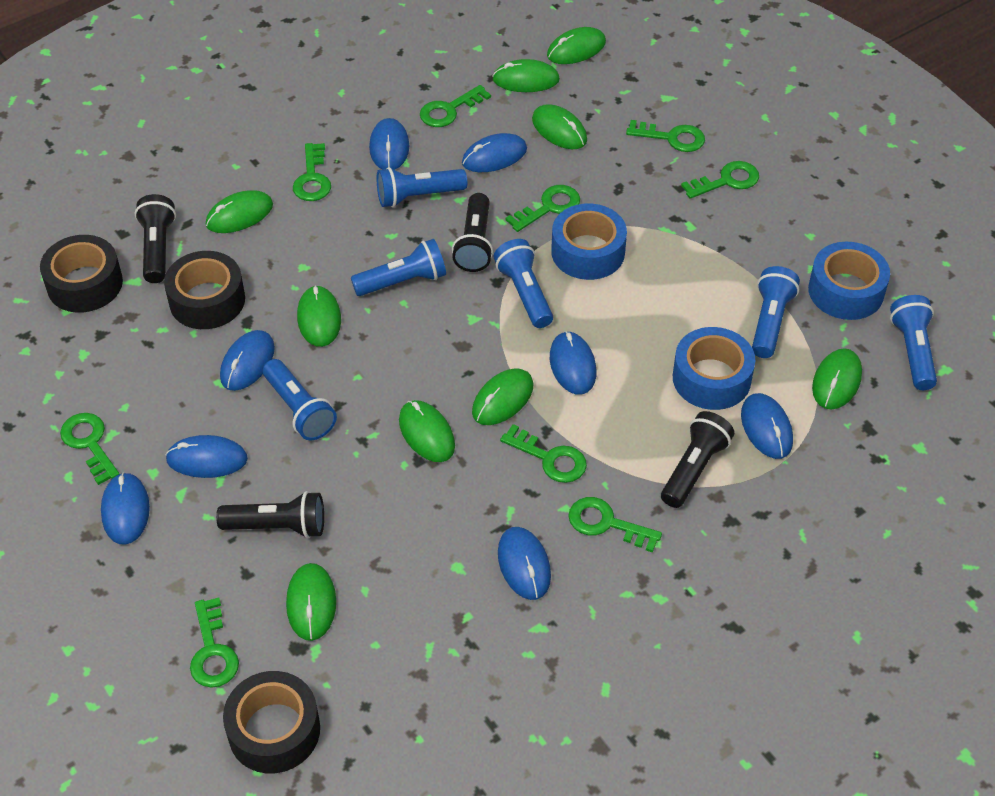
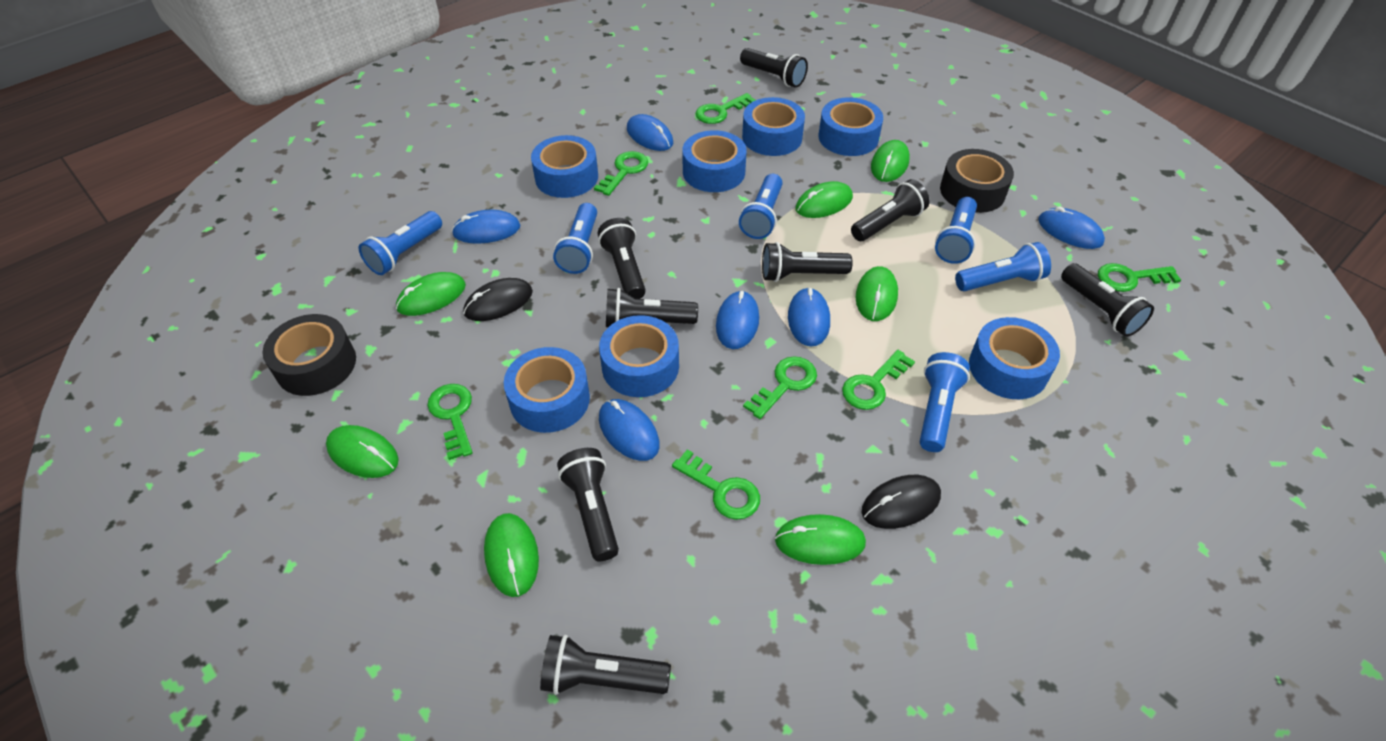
black flashlight: [135,194,176,283] [216,491,324,538] [452,193,493,272] [661,411,735,508] = 4 -> [540,635,671,695] [557,448,619,561] [598,218,646,299] [606,288,698,327] [740,48,808,88] [762,242,853,282] [851,179,930,241] [1061,263,1154,337] = 8
black mouse: none = 0 -> [463,278,533,321] [862,475,941,529] = 2
black tape: [40,235,123,313] [164,251,245,329] [223,671,320,774] = 3 -> [262,314,356,396] [940,149,1014,213] = 2
blue mouse: [101,472,150,545] [165,435,248,478] [220,330,275,391] [369,118,409,170] [462,133,527,172] [498,527,551,600] [550,331,596,395] [741,393,793,459] = 8 -> [452,210,520,244] [599,399,660,461] [627,114,673,151] [716,291,759,349] [788,288,830,347] [1038,206,1105,249] = 6
blue tape: [551,204,627,280] [673,327,755,410] [808,242,890,320] = 3 -> [504,347,590,433] [531,135,598,198] [599,315,679,397] [682,130,747,192] [742,97,805,156] [818,97,883,156] [969,317,1060,399] = 7
green key: [60,413,119,485] [190,598,239,688] [293,143,331,201] [420,85,491,127] [500,424,587,483] [505,185,580,232] [568,497,662,553] [626,120,705,152] [681,161,759,199] = 9 -> [427,384,473,460] [594,151,648,196] [672,449,760,520] [695,93,756,124] [743,356,817,419] [842,350,915,410] [1098,263,1181,292] = 7
green mouse: [206,190,273,233] [286,563,336,641] [297,285,341,347] [399,400,455,462] [472,368,533,425] [492,59,560,92] [532,104,587,149] [547,27,606,64] [812,348,862,409] = 9 -> [326,425,398,478] [396,272,466,316] [484,513,539,597] [775,514,866,565] [795,181,853,218] [856,266,898,321] [871,140,910,182] = 7

